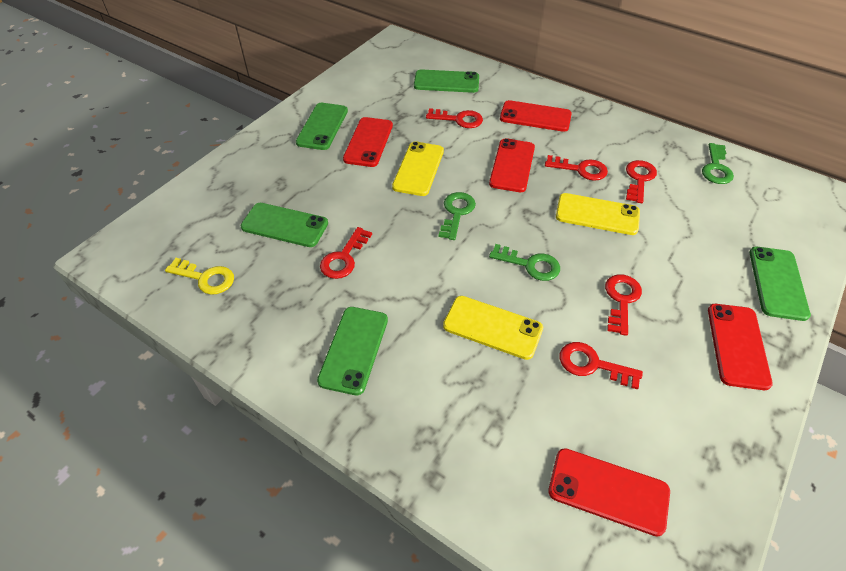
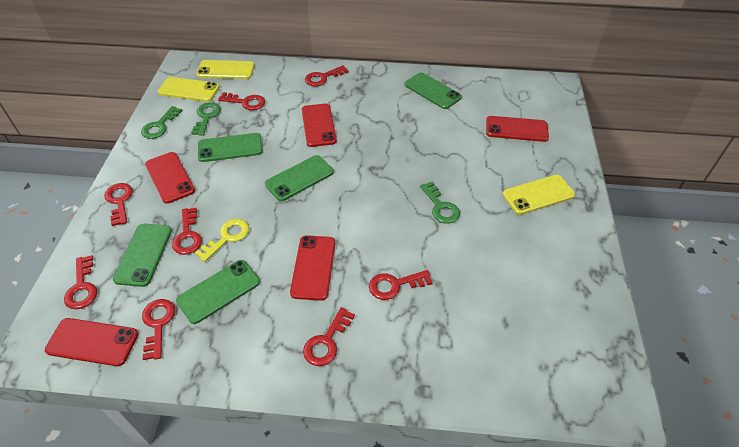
red key: [320,227,372,279] [426,108,483,128] [545,155,608,181] [560,342,643,390] [605,274,642,336] [626,160,657,203] = 6 -> [64,255,97,309] [104,183,133,226] [142,299,175,360] [172,208,202,255] [218,92,265,110] [303,307,355,366] [305,65,349,86] [369,270,433,300] = 8

